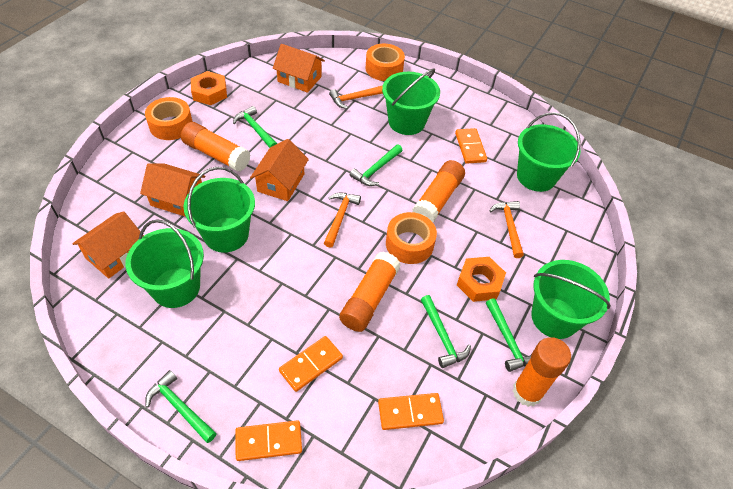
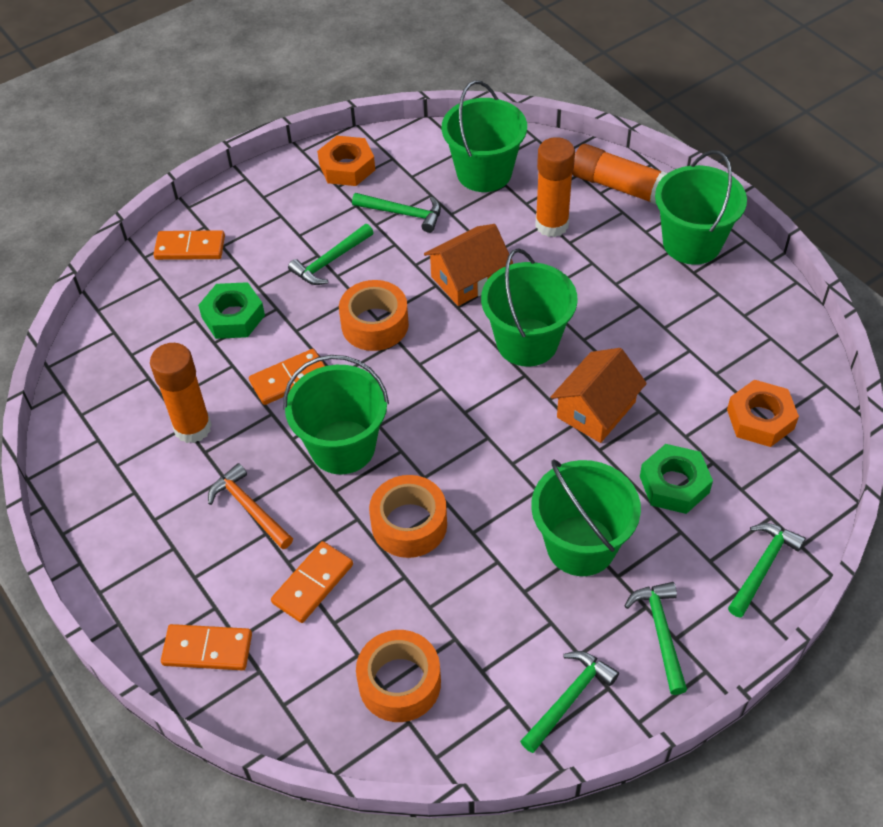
green nut: none = 0 -> [198,282,265,339] [640,444,713,514] = 2
orange glue stick: [181,122,250,172] [339,251,401,332] [412,160,465,222] [512,337,571,407] = 4 -> [150,343,212,443] [535,137,575,237] [572,144,668,205] = 3
orange hammer: [324,193,361,248] [329,85,383,109] [489,201,524,258] = 3 -> [208,463,293,549] = 1
orange house: [72,212,144,279] [140,163,205,217] [250,139,309,201] [273,44,325,93] = 4 -> [424,224,513,306] [551,348,647,443] = 2

